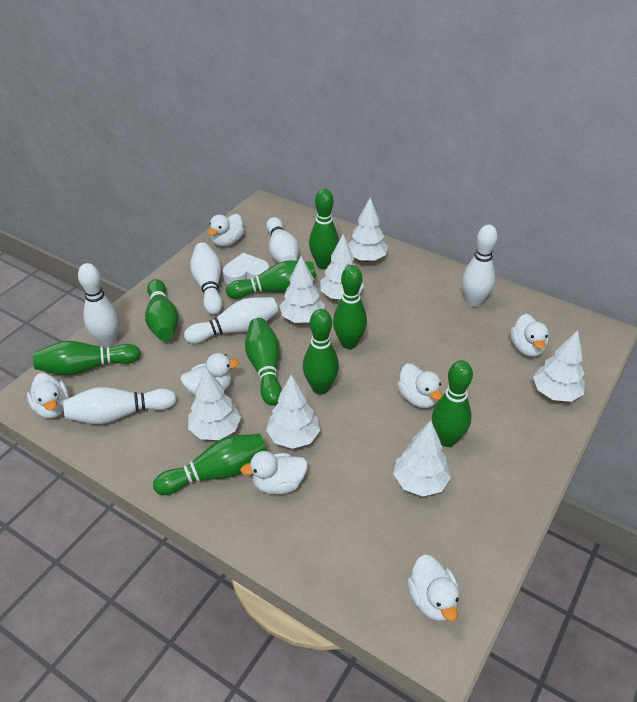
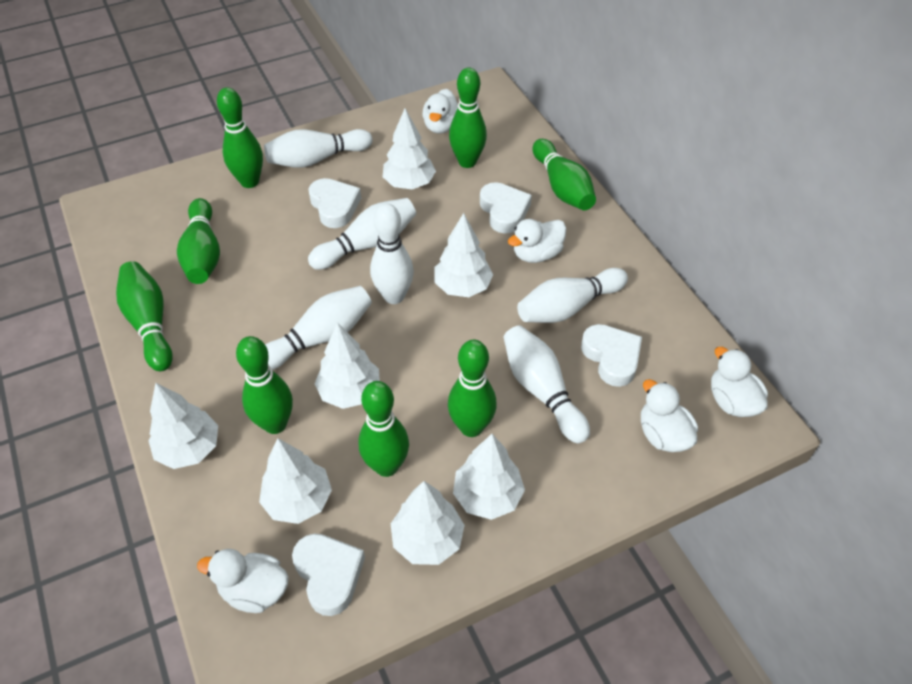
green bowling pin: [33,341,141,376] [145,279,179,341] [153,434,267,495] [226,260,316,299] [245,318,282,406] [303,309,339,395] [309,189,339,269] [333,265,367,349] [432,360,473,447] = 9 -> [116,261,173,371] [177,198,220,284] [217,87,263,188] [236,336,293,434] [358,381,409,477] [448,340,497,437] [449,67,487,168] [533,139,596,210] = 8
white duck: [27,373,69,418] [180,353,239,395] [208,214,244,247] [240,451,308,494] [397,363,442,408] [407,554,459,621] [510,314,549,357] = 7 -> [197,549,289,613] [423,89,458,133] [508,219,566,263] [641,379,698,452] [711,347,768,417] = 5
white heart: [223,253,269,284] = 1 -> [292,534,365,616] [308,178,361,228] [480,182,532,234] [581,324,642,387] = 4

